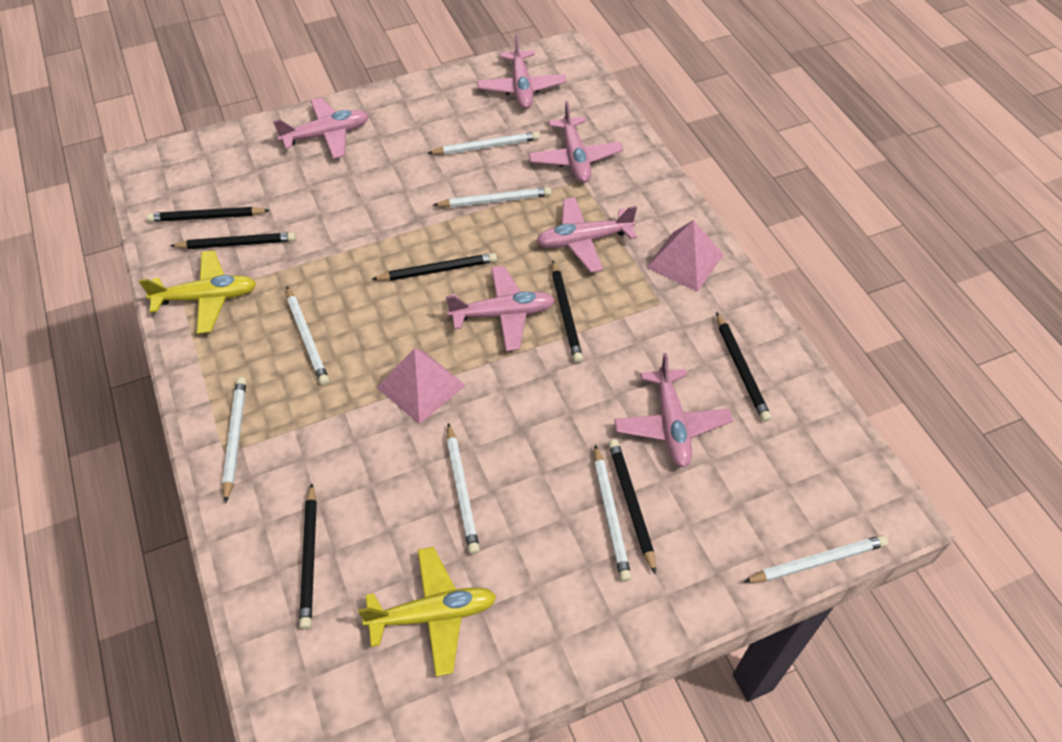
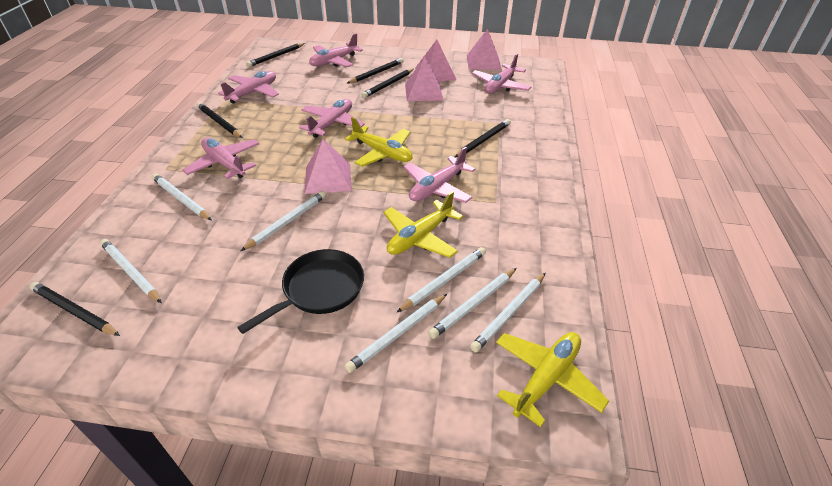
black pan: none = 0 -> [237,249,364,334] = 1
black pencil: [146,207,270,222] [170,232,296,249] [299,483,317,629] [371,253,497,281] [552,261,583,363] [608,439,656,574] [716,312,771,422] = 7 -> [29,282,120,336] [197,102,243,138] [246,43,305,67] [346,58,403,84] [361,69,414,98] [455,119,511,157] = 6
pink pyramid: [377,348,466,424] [646,220,723,292] = 2 -> [305,139,352,194] [405,57,443,101] [415,40,457,81] [467,29,502,70] = 4
yellow plane: [139,250,257,334] [358,547,497,677] = 2 -> [345,117,412,167] [383,191,463,258] [496,332,609,427] = 3

